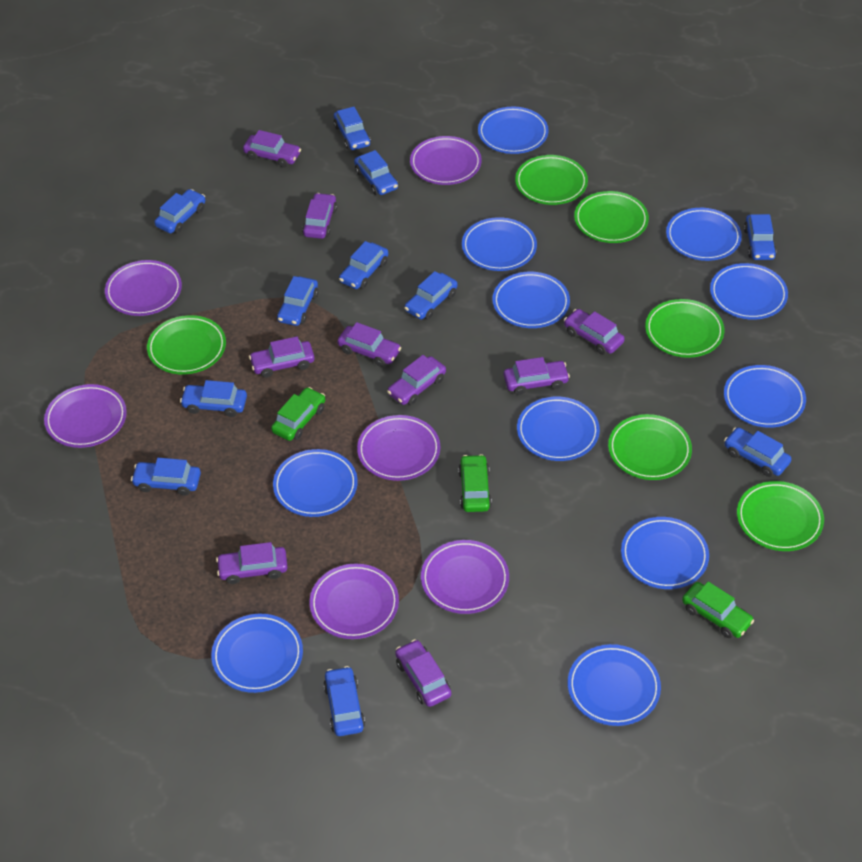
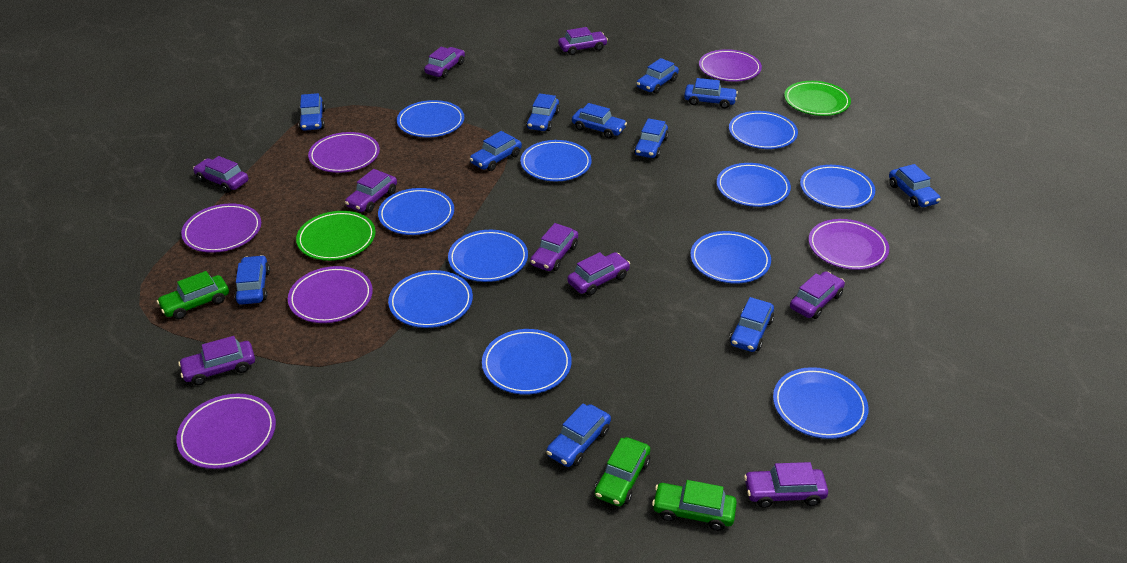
green plate: [147,315,226,374] [515,155,588,205] [574,191,649,243] [608,414,692,480] [645,299,724,358] [737,481,824,551] = 6 -> [296,211,375,261] [784,81,851,116] = 2

